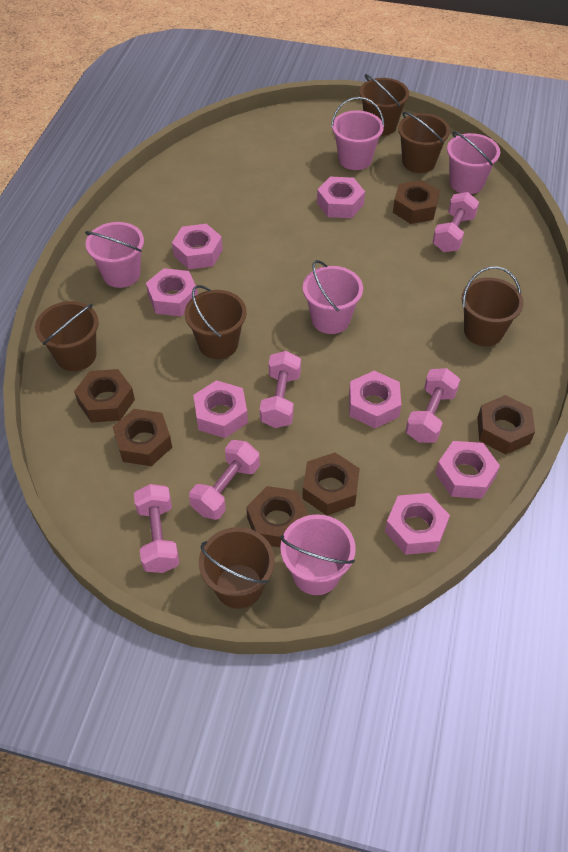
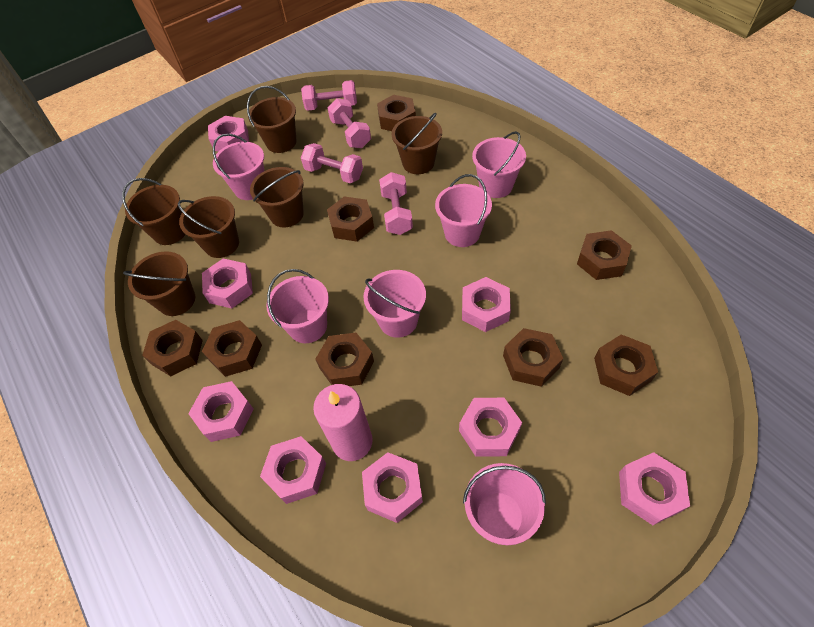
brown nut: [74,369,135,423] [113,409,172,466] [246,486,308,547] [302,453,360,515] [393,180,440,224] [477,395,535,454] = 6 -> [142,320,203,376] [202,320,262,377] [315,333,374,386] [327,196,374,242] [377,95,416,131] [503,328,563,387] [577,230,632,280] [594,334,658,396] = 8
pink bucket: [85,222,144,288] [280,514,356,595] [303,260,363,334] [331,97,384,170] [447,131,500,194] = 5 -> [213,134,264,200] [266,269,329,343] [363,270,426,338] [435,174,492,247] [463,463,546,545] [472,131,526,198] = 6
pink candle: none = 0 -> [313,384,373,461] = 1
pink dumbbell: [134,484,179,573] [189,440,260,520] [260,351,301,428] [406,368,460,443] [433,192,479,252] = 5 -> [301,80,357,111] [301,143,363,183] [328,98,371,148] [379,172,413,235] = 4
pink nut: [146,268,198,316] [172,224,223,270] [193,380,248,438] [317,177,365,218] [349,371,401,428] [385,493,450,555] [435,441,500,499] = 7 -> [188,381,254,442] [202,258,253,309] [208,116,249,152] [260,436,326,504] [362,452,423,523] [459,398,522,456] [462,277,511,332] [619,452,690,525] = 8

